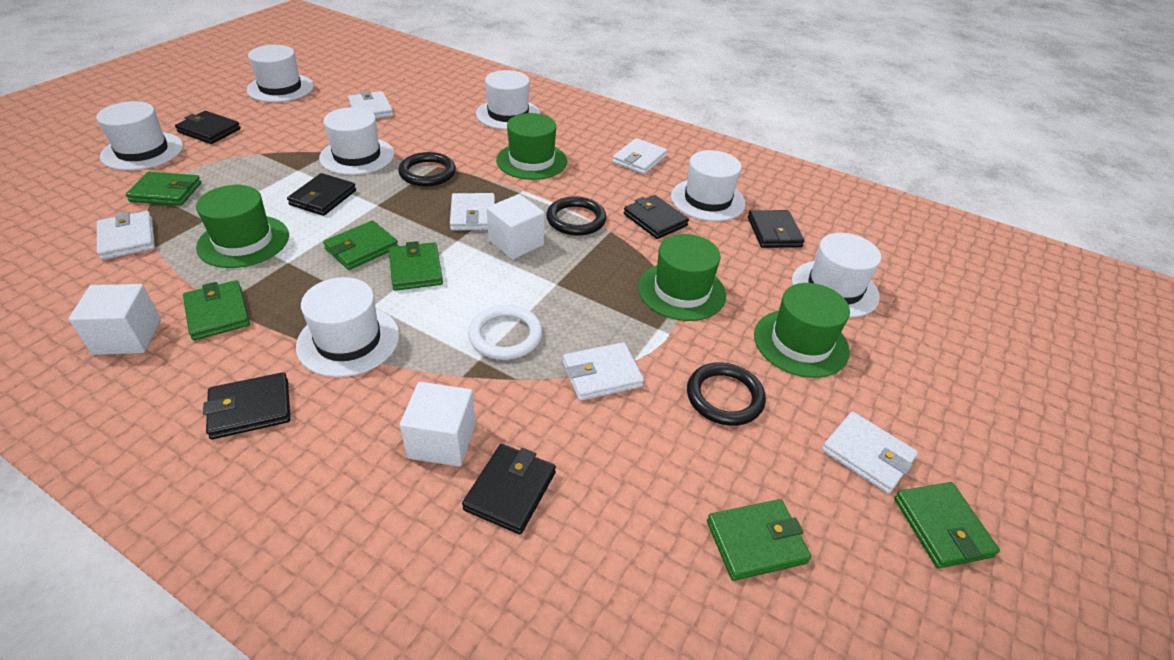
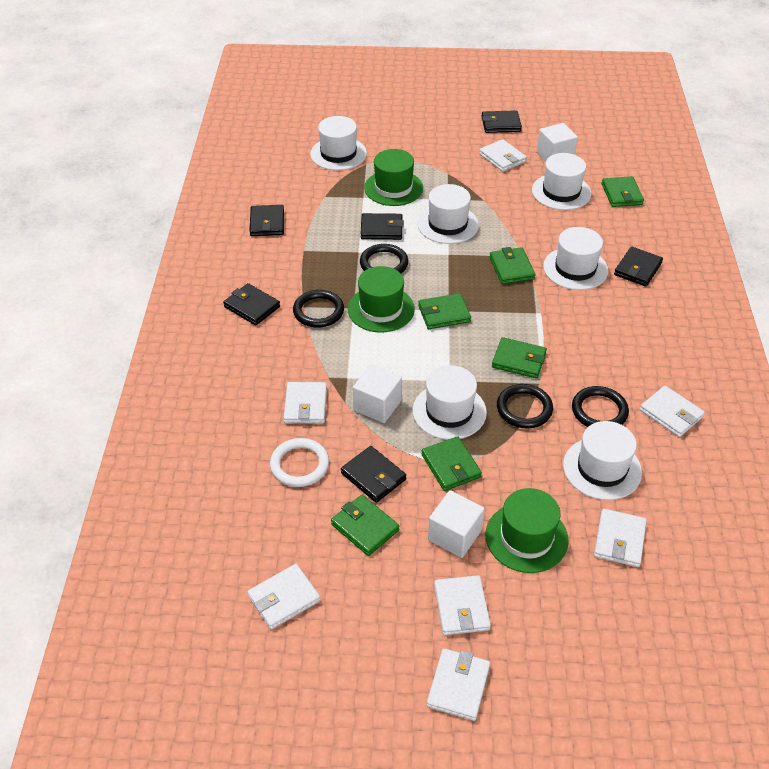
black ring: [398,152,456,187] [546,196,606,236] [687,363,766,426] = 3 -> [293,290,344,328] [360,244,409,273] [497,384,553,429] [572,386,629,427] = 4
green hat: [196,185,289,268] [496,113,567,180] [638,234,726,321] [754,283,850,378] = 4 -> [348,266,415,333] [364,149,423,206] [486,488,569,573] = 3
white hat: [96,101,183,171] [246,45,314,102] [296,277,399,377] [319,107,394,175] [476,70,541,130] [671,150,746,221] [792,233,881,318] = 7 -> [310,116,367,170] [412,365,487,440] [417,184,479,244] [532,153,592,210] [543,227,608,290] [563,421,642,500] = 6
white wallet: [97,211,155,260] [348,91,393,119] [450,193,495,231] [563,342,644,401] [612,138,667,174] [822,412,918,494] = 6 -> [248,564,320,629] [284,382,327,424] [427,648,490,721] [434,575,491,635] [479,139,527,172] [594,509,647,567] [640,386,705,437] = 7

